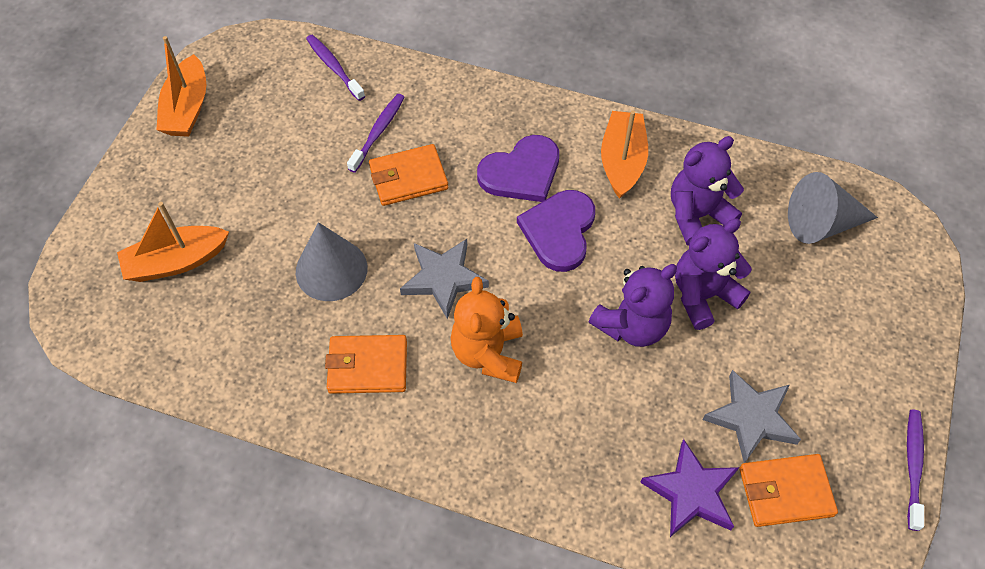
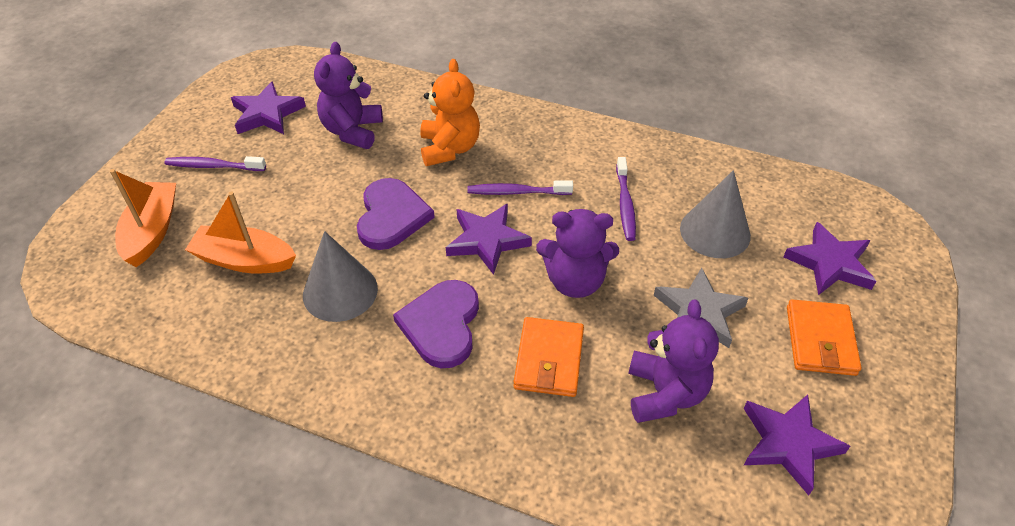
grey star: [400,239,489,319] [703,370,801,463] = 2 -> [654,267,748,348] = 1
orange boat: [117,202,229,282] [156,36,206,137] [601,110,648,199] = 3 -> [110,169,176,267] [185,191,296,273] = 2
orange wallet: [325,335,407,394] [369,144,448,206] [740,454,838,527] = 3 -> [514,317,584,397] [787,299,862,376] = 2
purple star: [640,439,739,537] = 1 -> [231,81,306,134] [446,203,532,275] [744,394,850,496] [784,222,876,295] = 4

